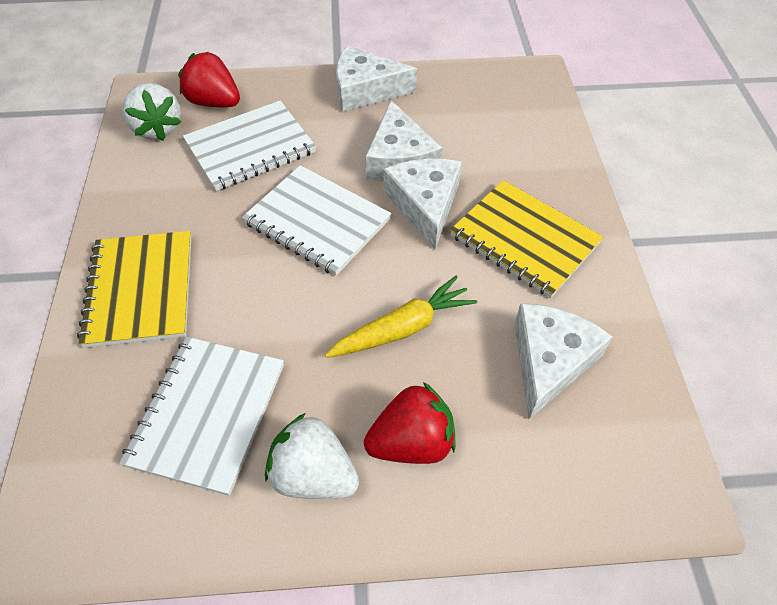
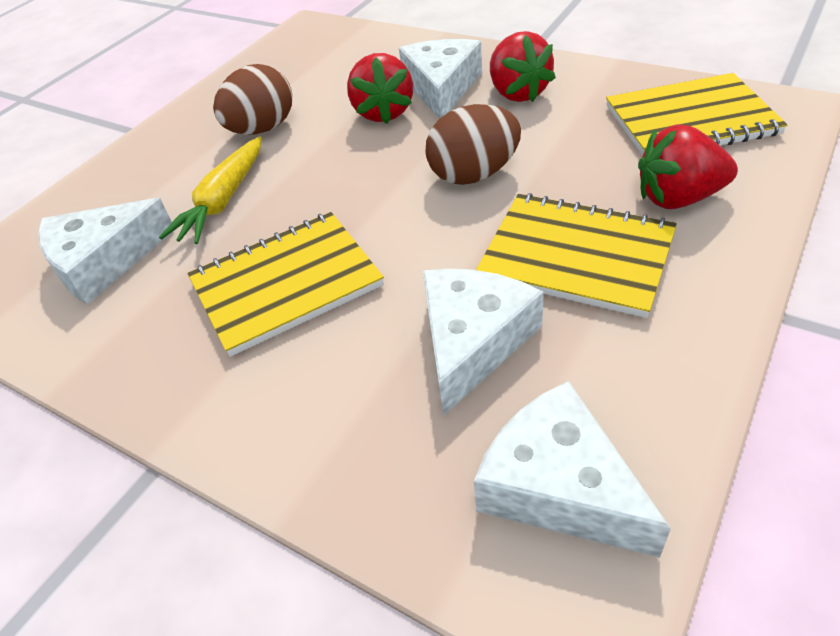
brown egg: none = 0 -> [213,64,292,135] [425,104,521,185] = 2
red strawberry: [178,52,240,108] [364,382,456,464] = 2 -> [347,53,413,124] [490,31,556,102] [638,124,738,209] = 3
white notebook: [119,337,284,496] [183,101,316,191] [242,165,391,276] = 3 -> none = 0
white strawberry: [122,83,181,141] [265,413,359,499] = 2 -> none = 0
yellow notebook: [77,231,191,348] [450,180,603,298] = 2 -> [188,212,384,357] [476,193,677,318] [606,73,788,155] = 3

